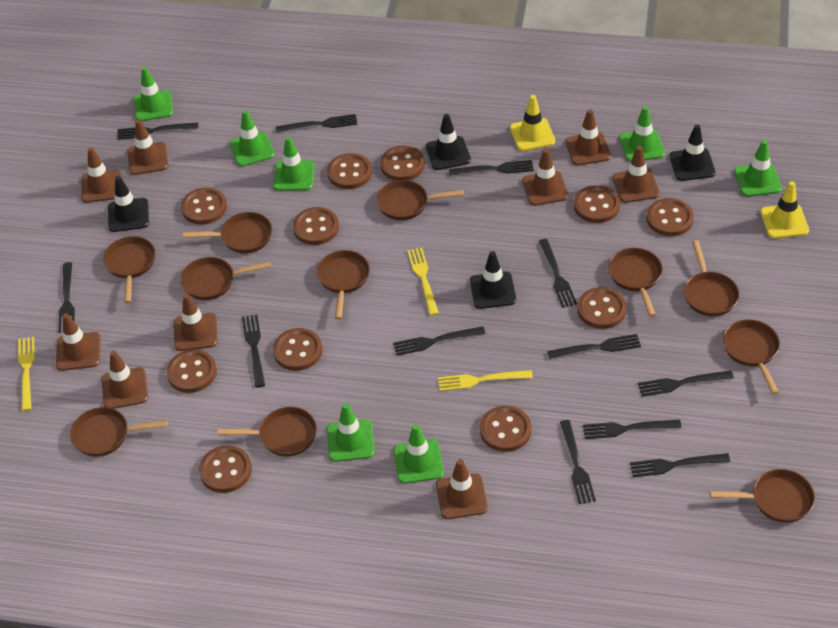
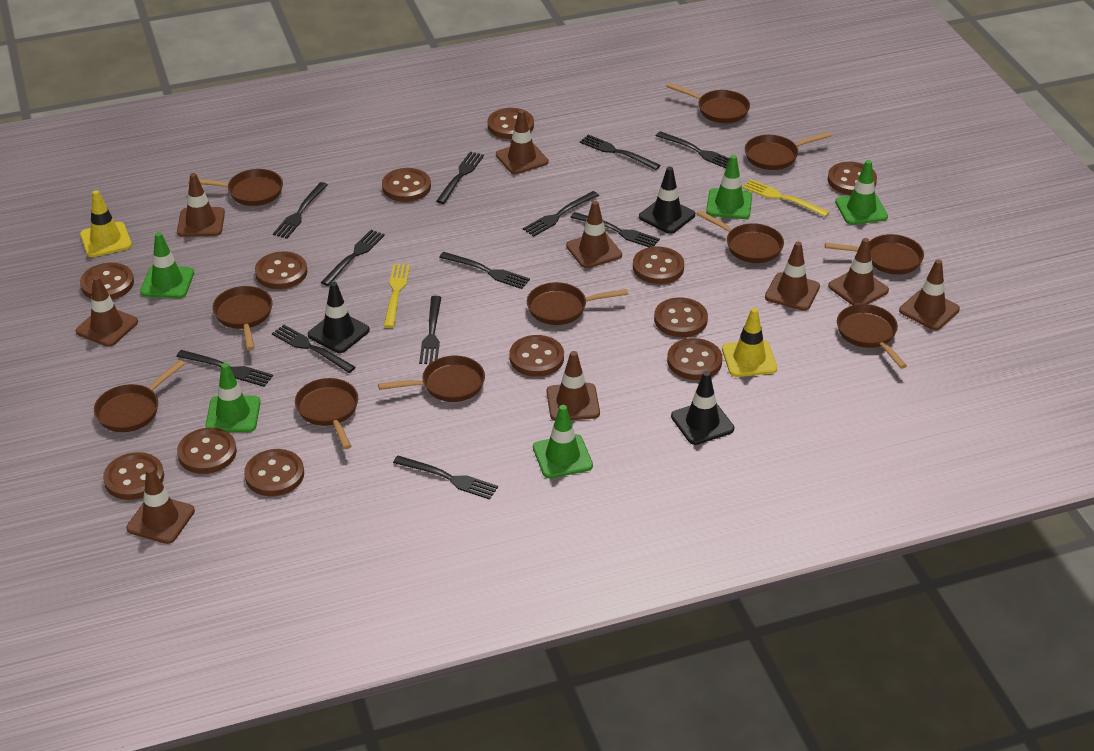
black traffic cone: [108,176,149,232] [426,114,471,170] [470,251,516,309] [670,125,716,181] = 4 -> [308,282,370,353] [639,167,695,234] [671,371,734,445] = 3
brown button: [166,349,217,393] [181,187,227,225] [199,445,252,493] [273,328,323,371] [293,207,339,245] [327,153,372,189] [380,145,425,181] [480,406,532,452] [574,185,620,223] [577,287,627,329] [646,198,694,236] = 11 -> [80,263,134,300] [103,452,164,500] [177,428,237,474] [244,449,304,496] [255,251,307,289] [382,168,431,202] [488,108,534,139] [509,335,564,377] [633,246,684,284] [654,297,708,337] [667,338,723,380] [828,162,877,195] = 12
green traffic cone: [133,67,174,121] [229,110,275,167] [273,137,315,191] [327,403,375,462] [394,424,444,484] [619,106,665,162] [734,140,782,197] = 7 -> [140,232,194,298] [205,363,261,432] [533,405,593,479] [706,155,752,219] [835,160,888,225] = 5
yellow fork: [18,337,35,411] [407,248,439,316] [438,370,533,391] = 3 -> [384,264,410,328] [743,179,830,217] = 2

